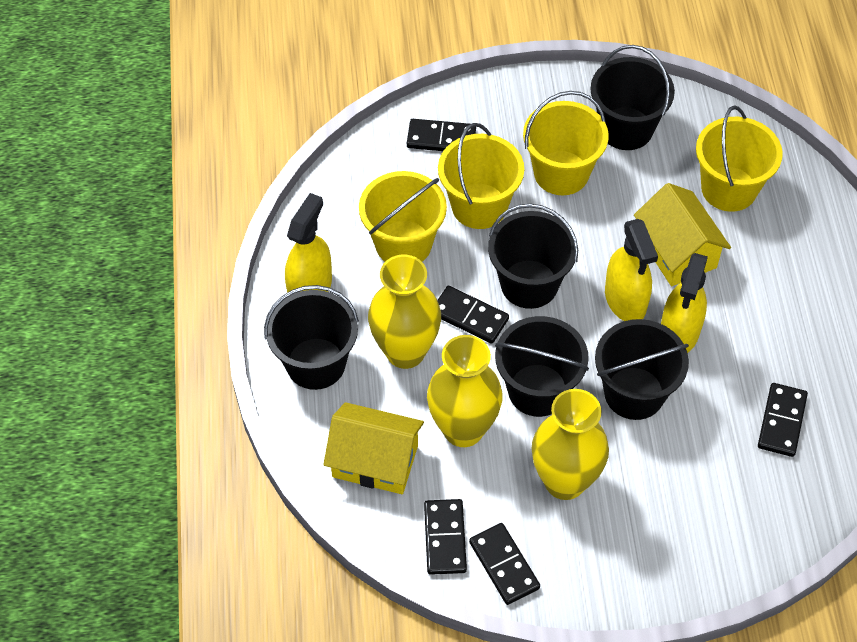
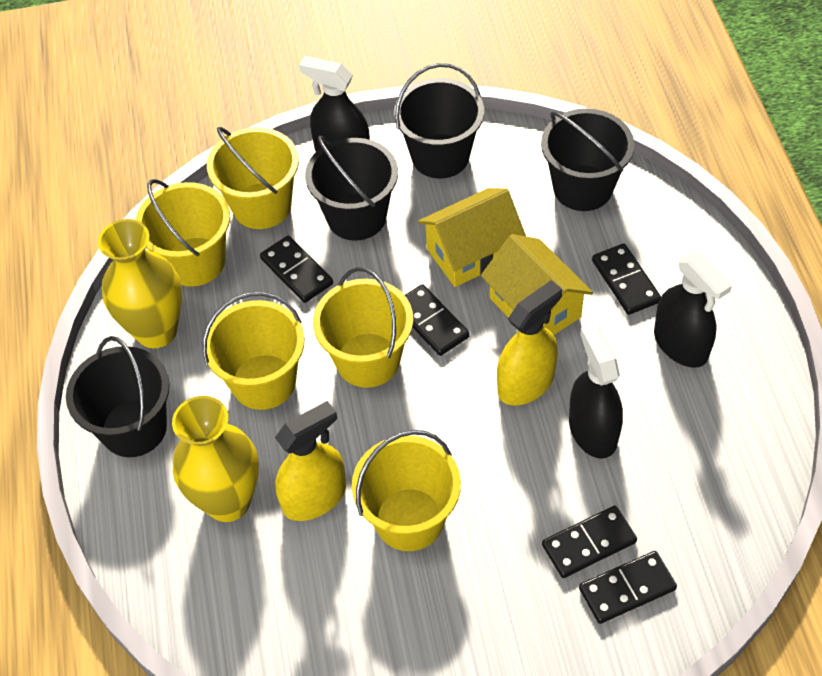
black bucket: [264,285,359,390] [488,204,578,309] [495,316,589,417] [590,45,675,150] [595,319,689,420] = 5 -> [66,336,170,457] [305,136,398,241] [394,63,484,178] [541,109,634,211] = 4
black spray bottle: none = 0 -> [299,56,370,152] [569,324,623,459] [654,252,732,368] = 3
yellow bucket: [359,171,447,262] [438,123,524,229] [523,91,609,195] [696,106,783,212] = 4 -> [136,179,230,287] [202,292,304,410] [207,127,299,229] [313,267,413,388] [352,430,461,551] = 5
yellow spray bottle: [285,193,332,293] [605,219,658,321] [661,253,708,352] = 3 -> [275,401,346,521] [497,280,562,406] = 2
yellow vase: [368,255,441,369] [427,335,503,447] [532,389,609,500] = 3 -> [98,219,182,348] [172,396,259,522] = 2

